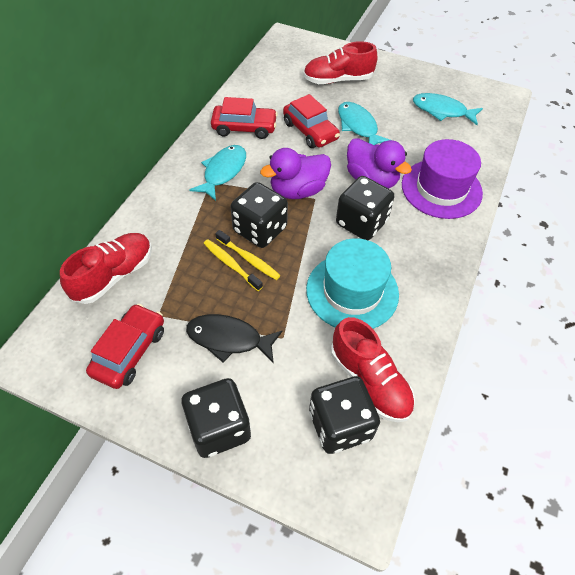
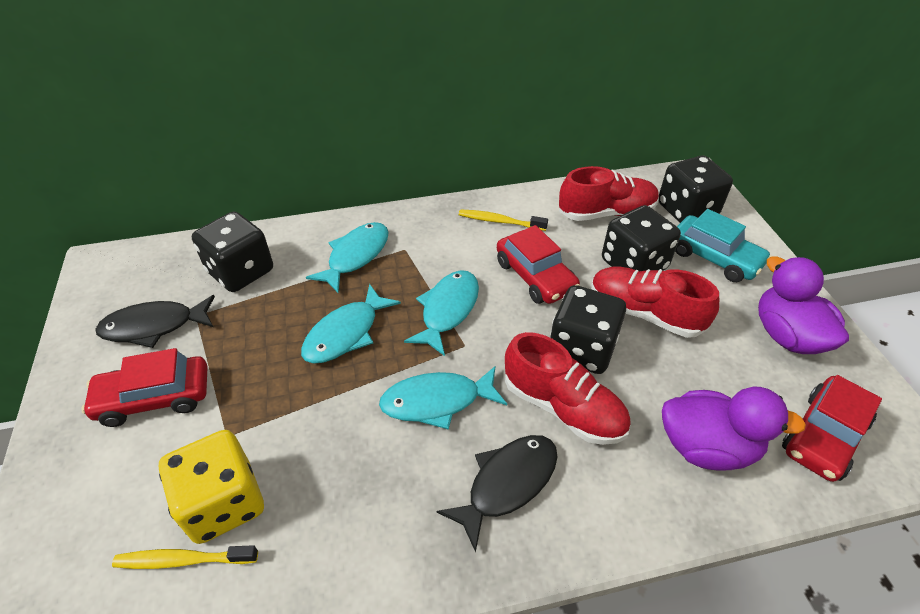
black fish: [186,314,283,363] = 1 -> [95,295,215,348] [437,435,557,553] = 2
purple hat: [402,139,483,219] = 1 -> none = 0
turquoise car: none = 0 -> [675,209,772,282] = 1
turquoise fish: [189,145,246,201] [338,102,390,145] [413,93,483,125] = 3 -> [301,284,401,364] [306,222,389,293] [379,366,507,430] [404,270,479,356] = 4
turquoise hat: [306,238,399,329] = 1 -> none = 0
yellow dice: none = 0 -> [159,430,264,544] = 1

